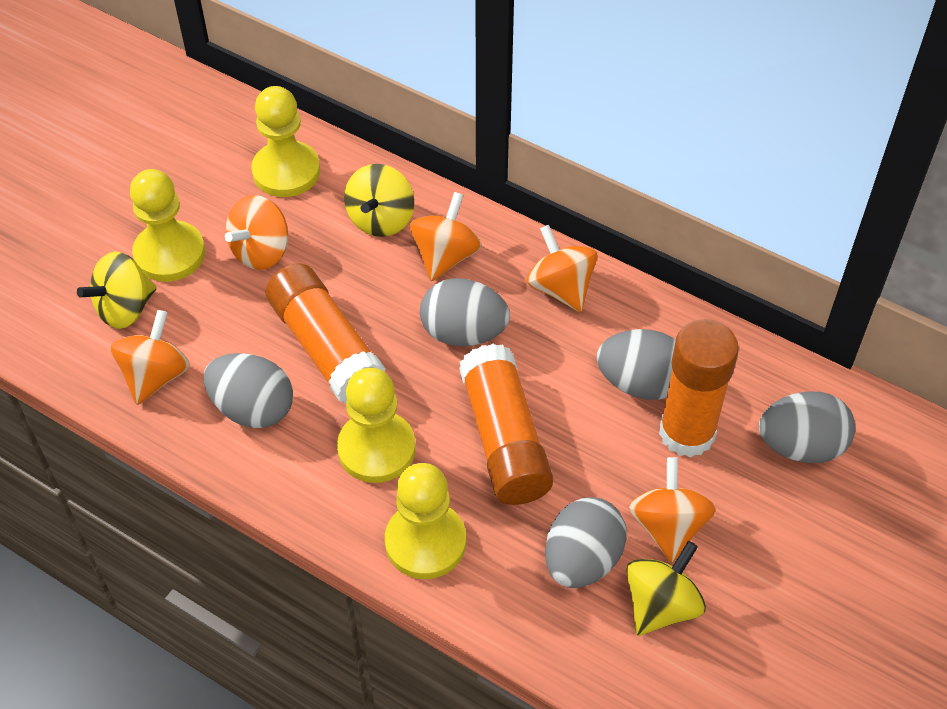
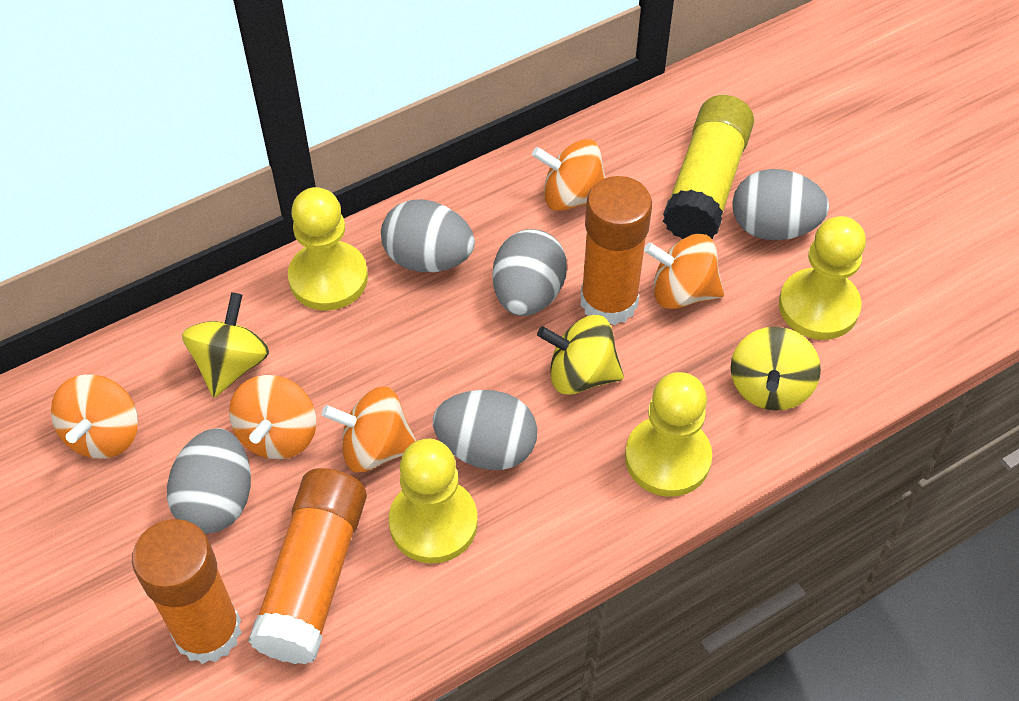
yellow glue stick: none = 0 -> [663,95,754,239] = 1

